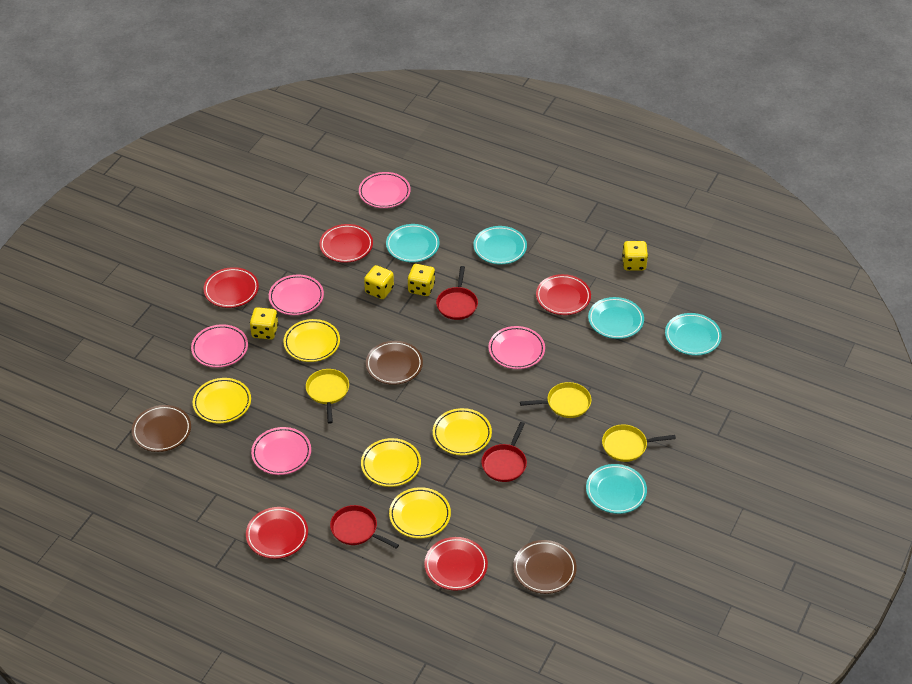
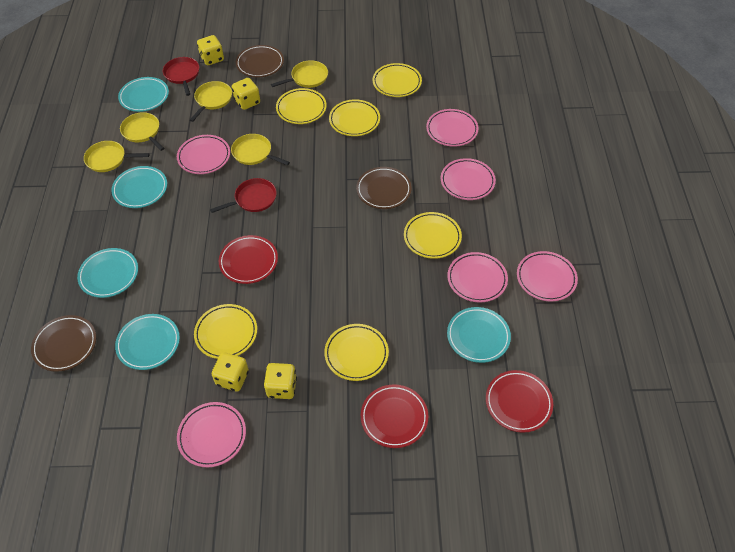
pink plate: [191,324,248,368] [251,427,311,475] [269,275,324,315] [359,172,411,208] [488,326,545,369] = 5 -> [177,135,230,174] [177,402,246,467] [426,109,479,147] [441,158,496,200] [447,252,508,303] [517,251,578,302] = 6
red pan: [330,505,399,549] [436,266,478,320] [481,422,527,482] = 3 -> [163,57,200,96] [210,178,277,213] = 2
red plate: [203,267,259,308] [246,507,308,559] [319,224,373,263] [424,537,488,591] [536,274,591,315] = 5 -> [219,235,278,284] [361,384,428,448] [486,370,553,433] = 3
yellow pan: [306,369,349,424] [520,382,591,418] [602,425,676,462] = 3 -> [84,141,150,172] [120,112,164,151] [190,81,232,122] [231,134,290,165] [271,60,328,88] = 5
yellow plate: [193,378,251,423] [283,319,340,362] [361,438,421,487] [389,487,451,538] [433,408,492,455] = 5 -> [194,304,257,359] [276,88,327,124] [324,324,389,381] [329,99,380,136] [373,63,422,97] [404,212,462,259] = 6

